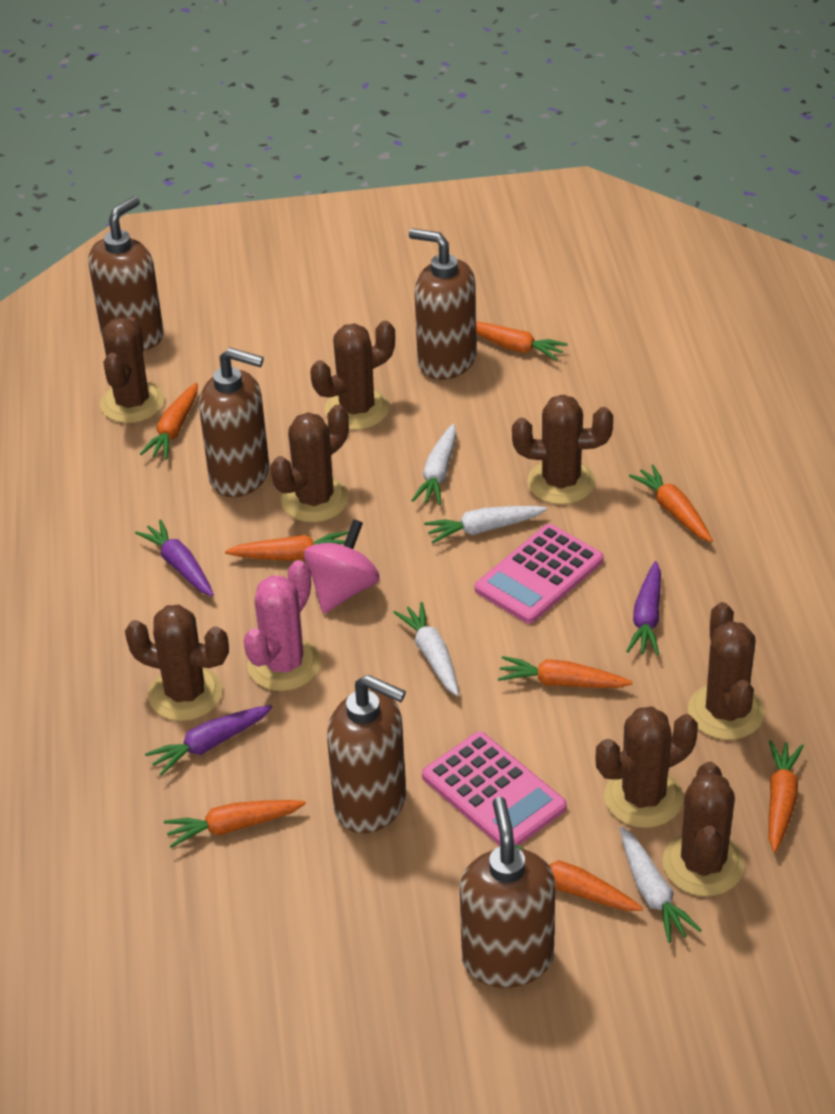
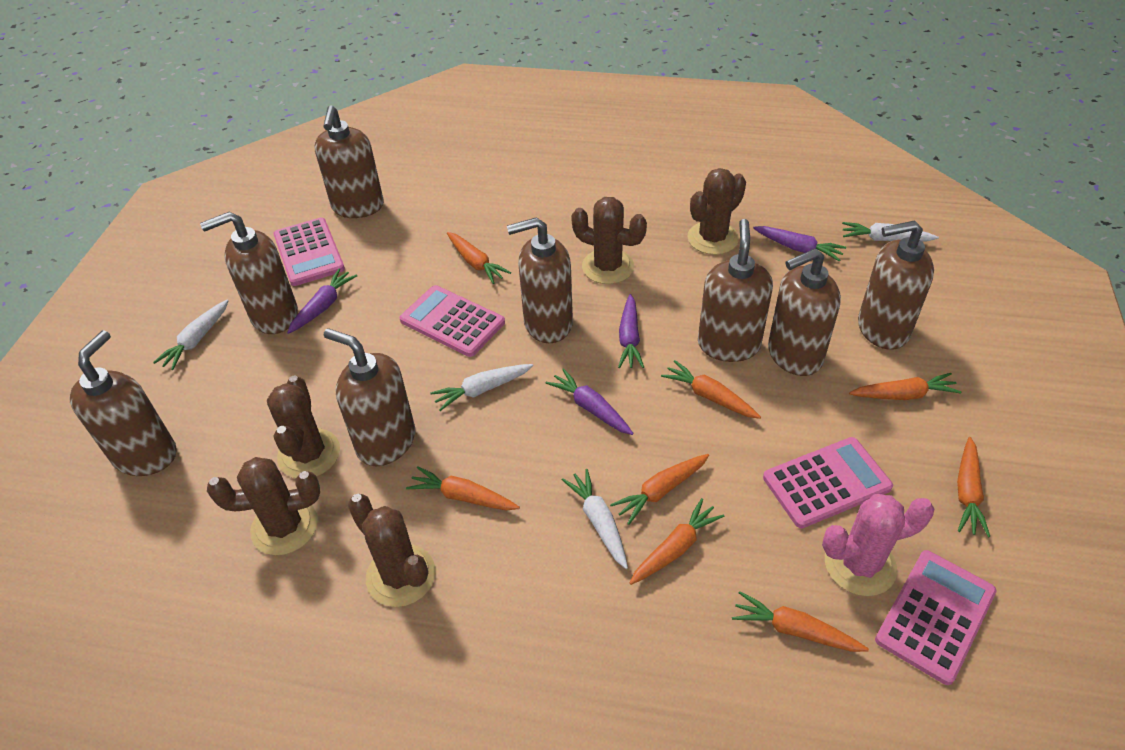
brown cactus: [100,317,164,423] [125,605,229,721] [270,405,349,522] [310,321,395,430] [512,395,613,505] [595,706,698,828] [662,762,745,896] [688,602,765,740] = 8 -> [207,457,320,555] [267,376,340,478] [348,494,435,607] [571,197,647,284] [688,168,746,255] = 5
brown soap dispenser: [88,196,164,351] [199,348,269,497] [327,675,406,833] [409,228,477,380] [460,797,555,988] = 5 -> [69,330,176,476] [200,212,298,334] [314,105,384,218] [324,328,415,466] [507,217,573,343] [698,219,773,362] [768,248,841,376] [858,220,934,350] = 8
pink calculator: [422,731,567,847] [475,524,604,624] = 2 -> [273,218,345,286] [400,285,505,357] [763,437,893,528] [875,550,997,685] = 4
pink spinning top: [304,519,380,613] = 1 -> none = 0
purple carrot: [135,519,214,597] [145,705,273,776] [626,561,661,656] = 3 -> [287,269,357,334] [546,368,634,435] [618,294,644,368] [753,226,846,261] = 4

